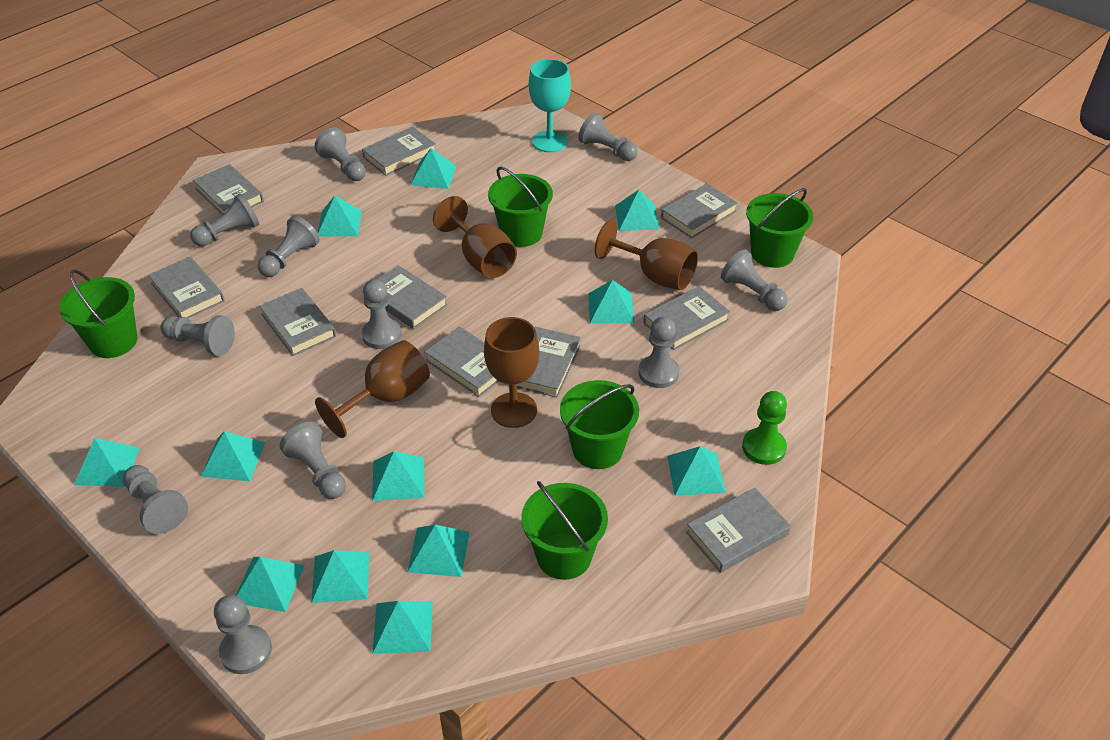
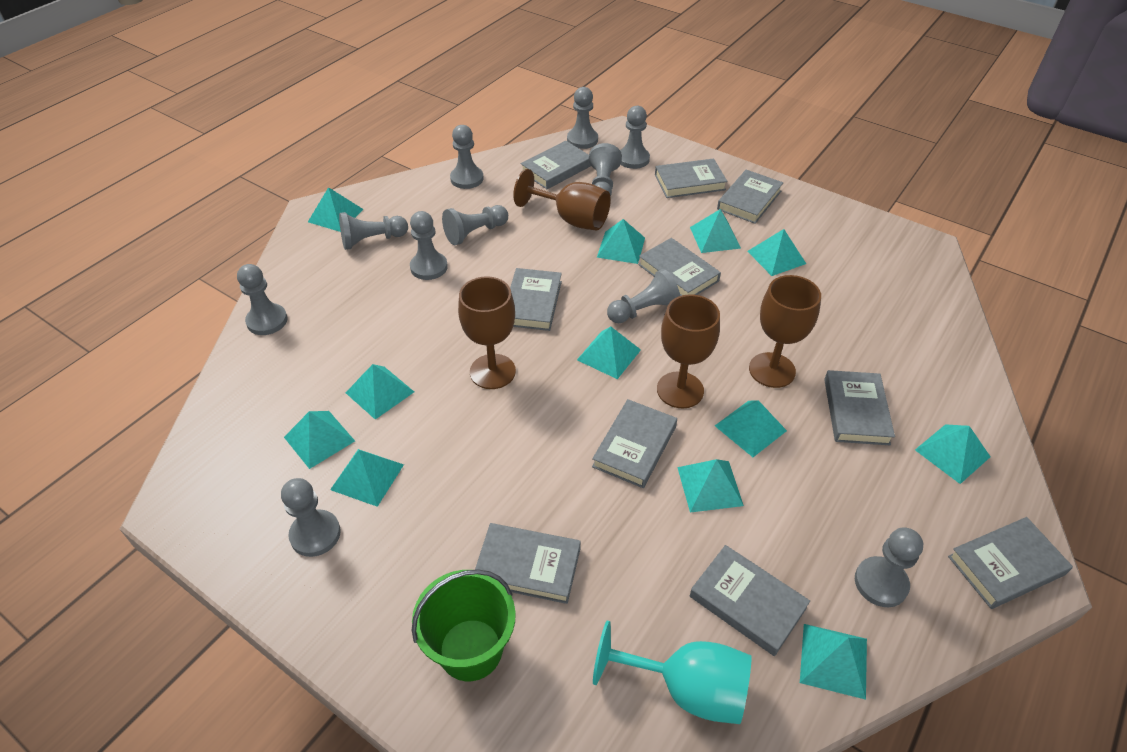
green bucket: [59,270,137,358] [488,167,553,247] [521,481,608,580] [560,380,639,469] [746,188,813,268] = 5 -> [412,569,516,681] = 1
green pawn: [742,391,787,465] = 1 -> none = 0

